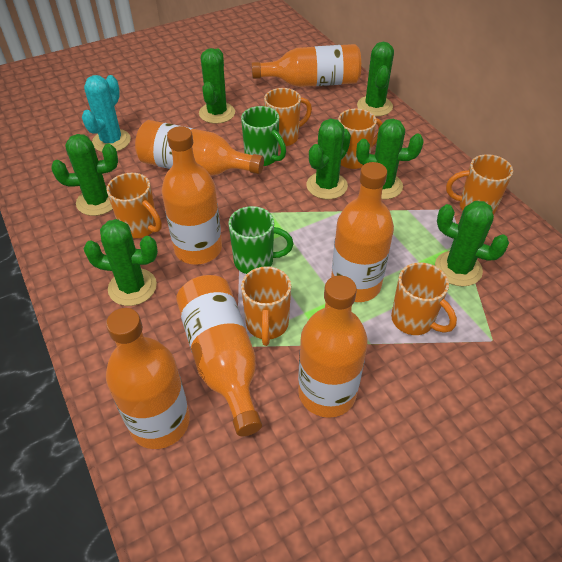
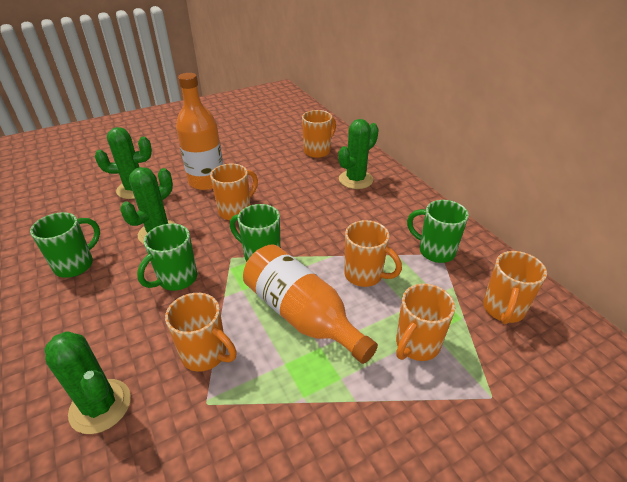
green cactus: [51,134,118,216] [84,219,158,306] [199,48,235,124] [306,119,351,199] [356,119,423,199] [357,42,394,117] [435,201,509,287] = 7 -> [44,331,131,434] [95,127,152,199] [120,167,176,244] [338,119,379,189] = 4
green mug: [229,206,294,274] [241,106,286,166] = 2 -> [30,212,100,278] [137,223,197,291] [230,204,281,262] [407,200,469,263] = 4
orange bottle: [106,308,190,449] [135,120,264,176] [162,126,222,265] [176,275,262,436] [251,44,361,87] [298,276,368,418] [331,162,394,302] = 7 -> [176,73,223,190] [243,244,378,364] = 2
turquoise cactus: [82,75,131,152] = 1 -> none = 0

